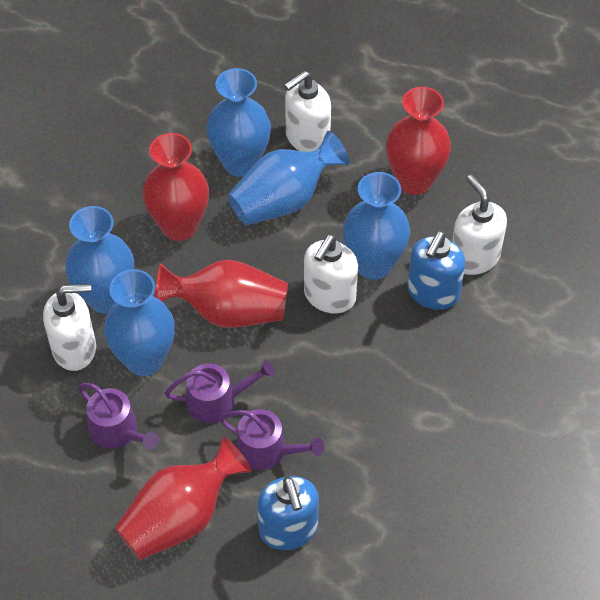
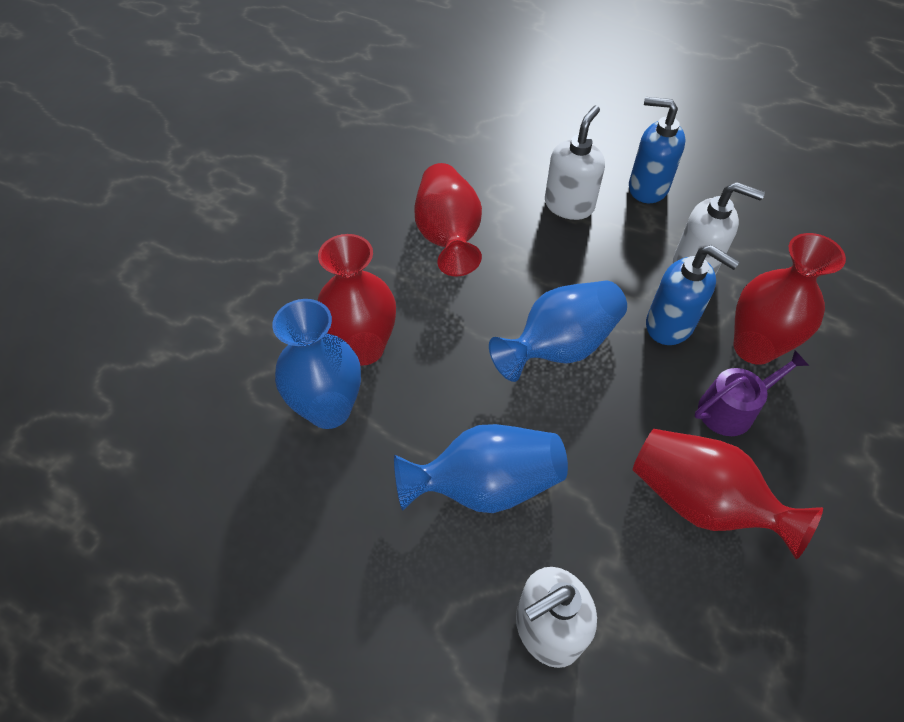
blue vase: [65,206,134,313] [104,269,175,376] [207,68,271,177] [228,131,349,225] [343,172,410,280] = 5 -> [272,299,361,429] [394,424,568,513] [489,281,627,382] = 3
purple watering can: [78,383,159,450] [165,360,275,423] [219,409,324,470] = 3 -> [694,350,809,436] = 1
white soap dispenser: [43,284,96,371] [284,71,331,152] [304,235,358,313] [452,175,507,275] = 4 -> [516,567,597,668] [545,106,605,220] [673,182,765,275] = 3

